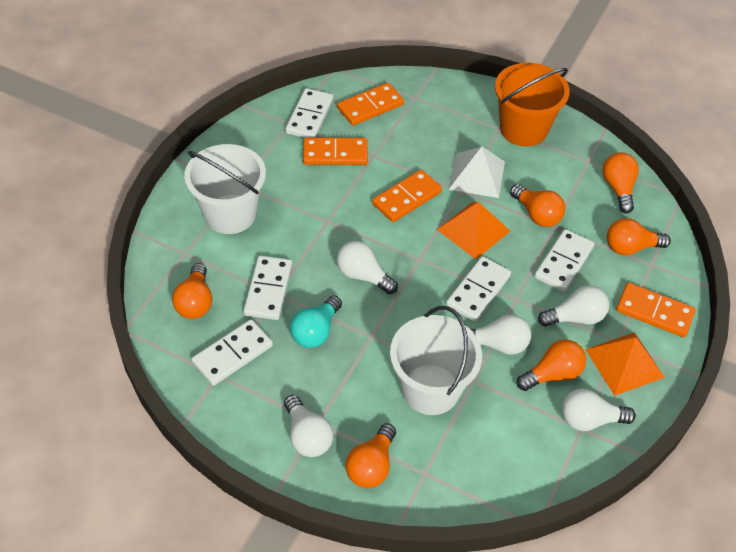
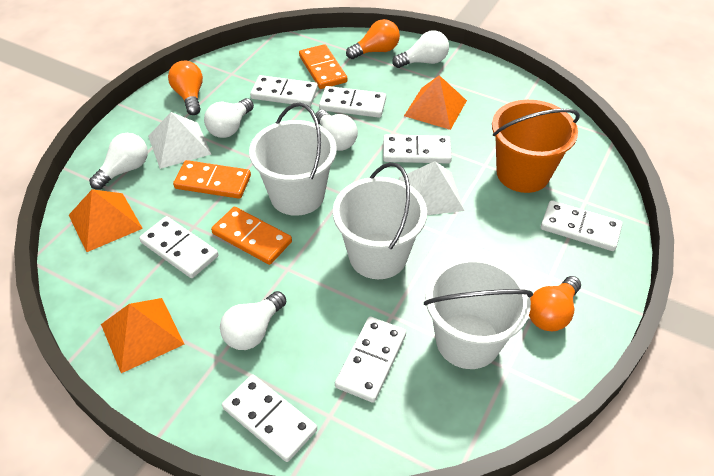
orange domino: [303,137,368,165] [337,83,404,126] [372,170,442,222] [616,282,696,337] = 4 -> [173,160,251,199] [211,207,292,265] [299,44,347,89] = 3
orange light bulb: [172,263,212,319] [346,423,396,488] [510,184,565,227] [517,339,586,391] [602,152,639,213] [607,218,671,255] = 6 -> [168,61,203,115] [346,19,400,59] [529,276,581,332] = 3
orange pyramid: [437,202,510,259] [585,332,665,396] = 2 -> [69,189,143,252] [101,298,184,373] [404,75,467,130] = 3
turquoise light bulb: [290,295,342,348] = 1 -> none = 0
white bucket: [184,144,266,234] [390,306,482,415] = 2 -> [249,102,337,216] [333,162,427,279] [424,257,533,369] = 3
white domino: [192,319,273,386] [243,256,292,320] [285,88,333,138] [446,256,511,322] [534,229,594,292] = 5 -> [139,216,219,278] [222,374,317,462] [250,75,318,107] [319,86,386,118] [335,317,406,403] [383,134,452,164] [541,200,623,251] = 7
white pyramid: [448,146,505,198] = 1 -> [148,112,211,169] [399,161,465,215] = 2

